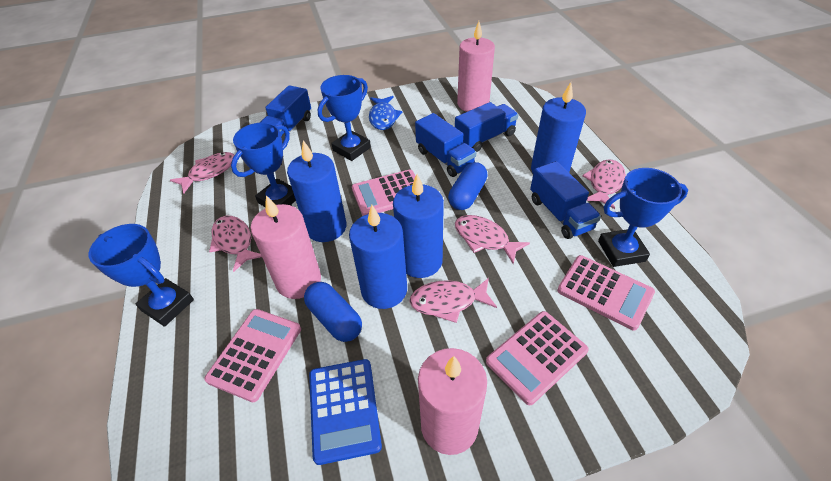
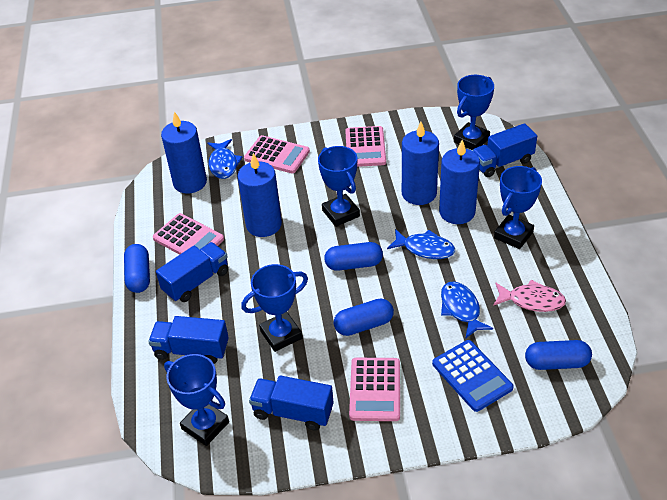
blue capsule: [304,282,362,342] [448,162,488,210] = 2 -> [124,244,150,293] [324,242,383,271] [334,299,394,336] [525,340,592,370] = 4
blue fish: [369,96,402,130] = 1 -> [208,139,243,179] [387,229,455,259] [441,282,493,338] = 3
blue trophy: [89,224,194,327] [231,122,296,207] [318,75,371,161] [598,168,688,267] = 4 -> [164,354,229,446] [241,264,308,352] [318,146,360,227] [454,75,494,150] [494,166,542,249] = 5
pink candle: [251,195,321,299] [418,348,487,455] [457,21,495,112] = 3 -> none = 0
pink fish: [170,152,234,194] [209,216,262,272] [409,278,497,323] [455,215,530,264] [582,159,626,209] = 5 -> [493,280,566,312] = 1

